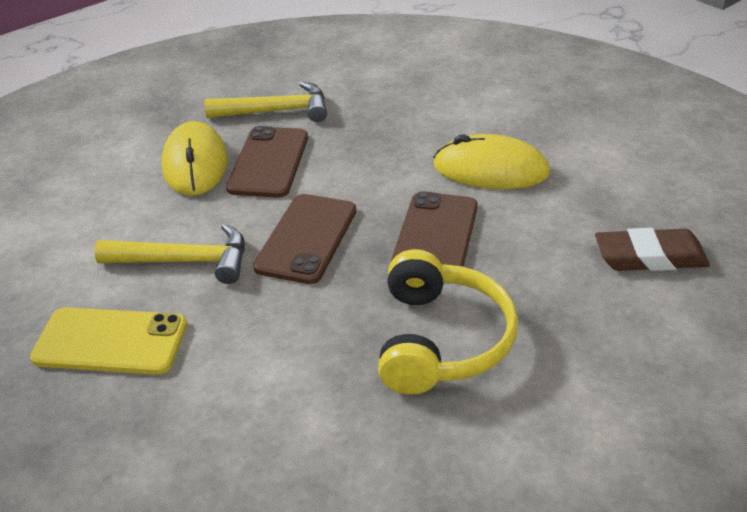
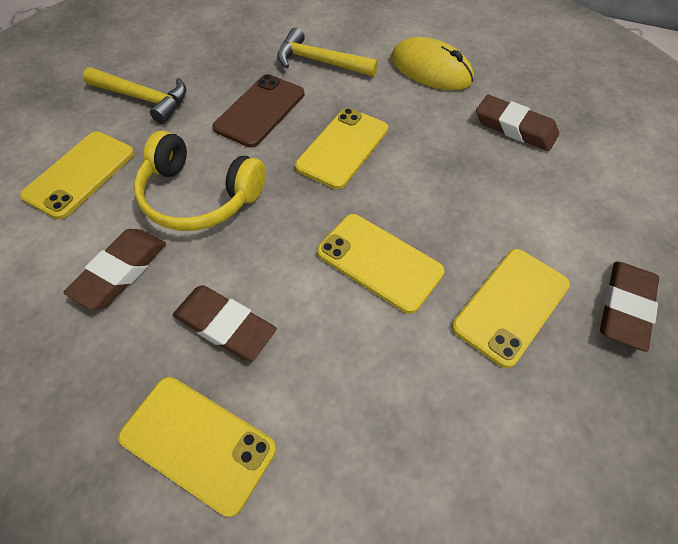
brown eraser: [595,228,710,271] = 1 -> [63,229,166,310] [173,285,277,361] [476,95,559,151] [600,261,659,352] = 4
brown phone: [226,126,308,198] [253,194,356,284] [391,191,478,267] = 3 -> [212,74,304,148] = 1
yellow mouse: [161,121,228,196] [433,134,550,189] = 2 -> [391,37,474,90] = 1
yellow phone: [30,307,187,375] = 1 -> [20,132,134,220] [118,377,276,517] [295,108,388,189] [317,214,445,314] [452,249,570,368] = 5

